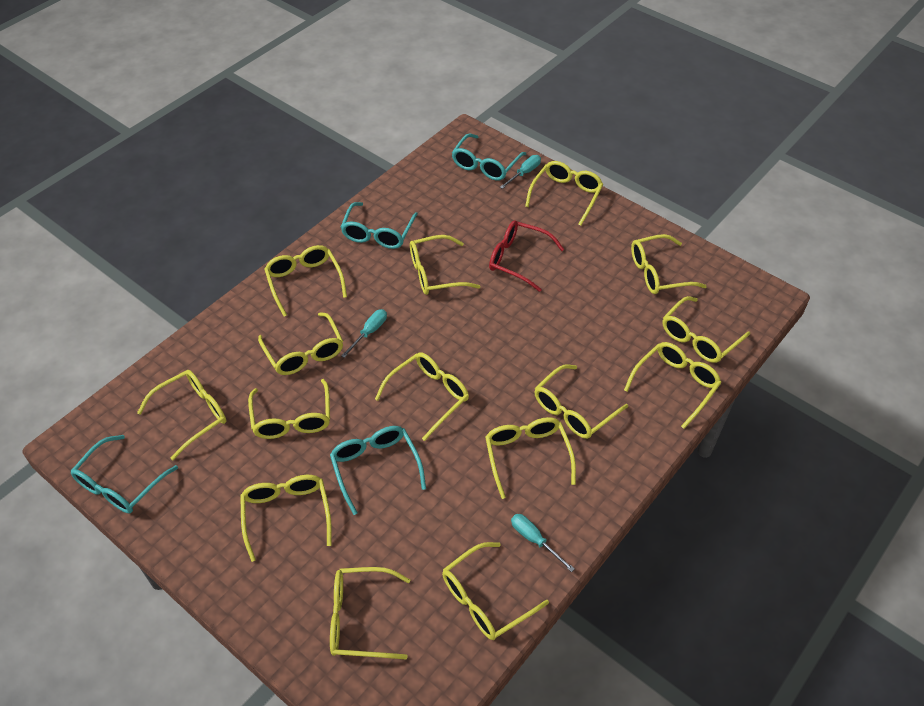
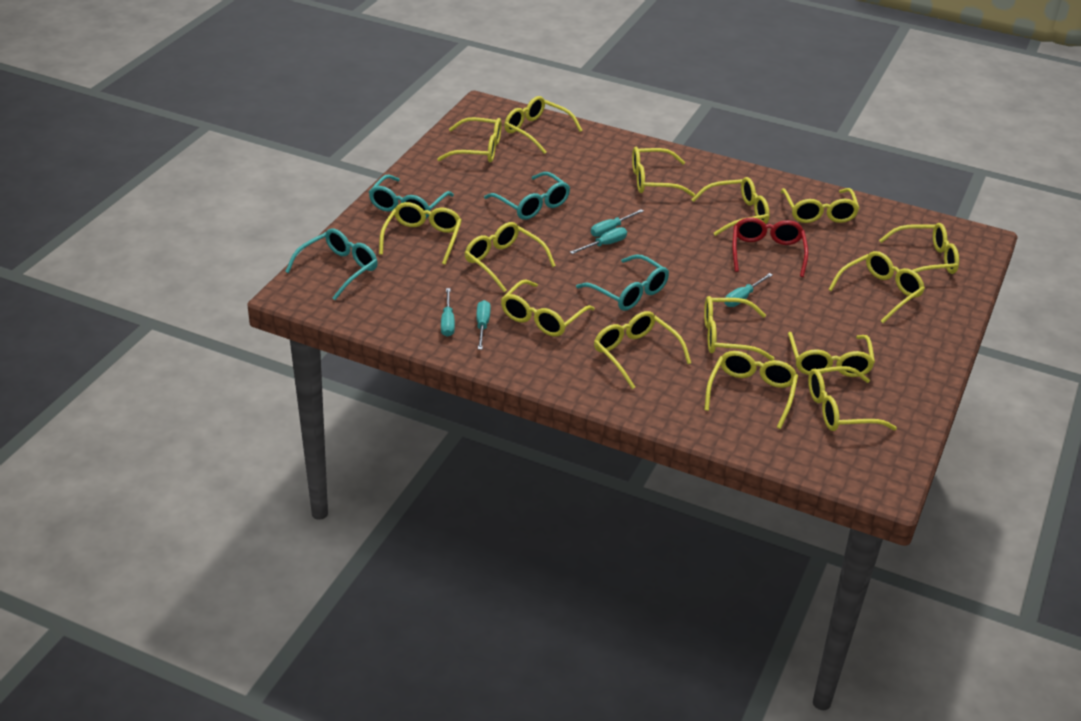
turquoise screwdriver: [341,309,387,358] [500,155,541,189] [511,514,575,572] = 3 -> [441,288,455,337] [477,300,491,350] [570,227,627,254] [591,209,644,237] [725,273,772,307] = 5

